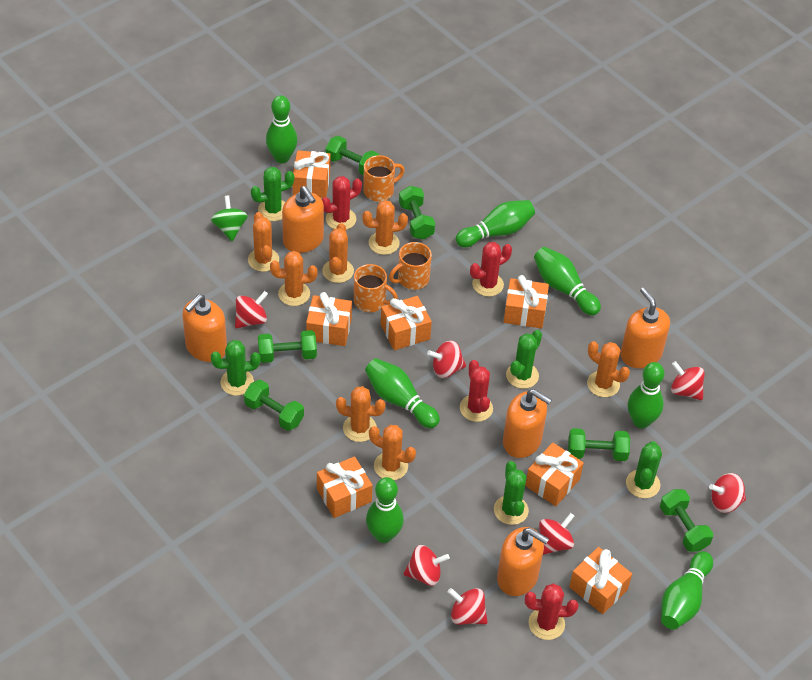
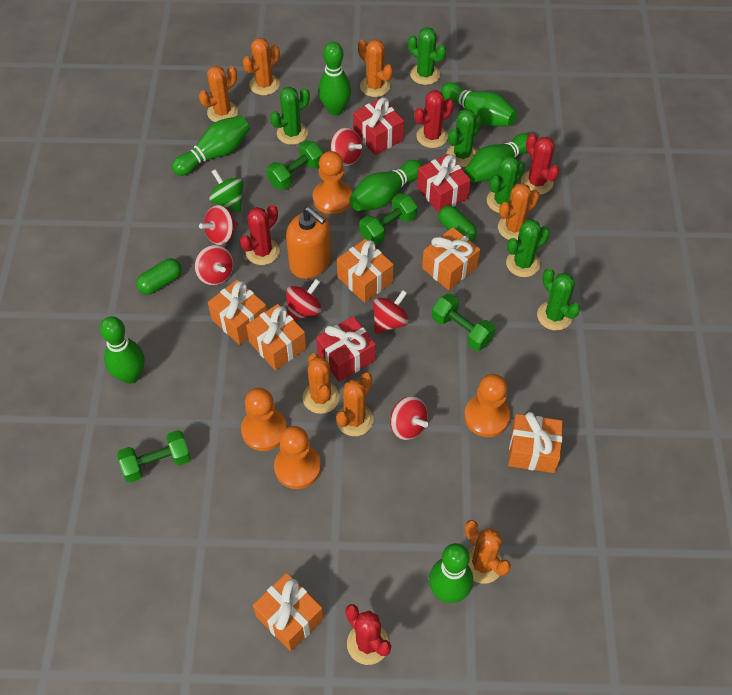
green cactus: [211,340,261,396] [251,167,294,221] [494,461,529,525] [506,330,542,389] [626,441,662,498] = 5 -> [270,87,310,145] [408,27,446,85] [447,109,482,167] [487,155,525,213] [506,219,550,277] [537,268,580,331] = 6
green capsule: none = 0 -> [136,258,182,295] [438,205,477,242] = 2
green dumbbell: [244,380,304,431] [258,330,317,363] [325,136,379,175] [399,186,435,240] [568,428,630,461] [660,489,713,552] = 6 -> [117,430,191,483] [267,141,323,190] [359,193,417,245] [432,294,495,351] = 4
orange gift: [293,150,330,198] [306,292,352,346] [317,456,373,518] [381,296,432,350] [504,275,549,329] [525,442,584,506] [569,547,632,614] = 7 -> [208,279,267,345] [246,304,306,370] [253,573,324,651] [337,239,394,303] [422,227,480,290] [508,412,563,473] = 6
orange mug: [354,264,398,312] [363,155,405,202] [389,242,432,290] = 3 -> none = 0
orange pawn: none = 0 -> [241,388,287,451] [274,426,321,489] [313,151,352,214] [464,374,510,437] = 4
orange soap dispenser: [182,294,227,362] [282,186,324,253] [497,527,549,596] [503,389,552,458] [620,287,670,368] = 5 -> [286,207,331,279] = 1
red gift: none = 0 -> [316,316,376,382] [353,98,404,155] [417,154,471,213] = 3
red spinning top: [235,291,268,328] [404,545,450,586] [427,340,466,378] [448,588,488,625] [539,513,575,555] [671,361,705,400] [709,473,746,513] = 7 -> [195,245,234,285] [199,205,238,245] [286,279,322,321] [330,127,362,166] [373,290,409,334] [390,396,428,440] = 6

